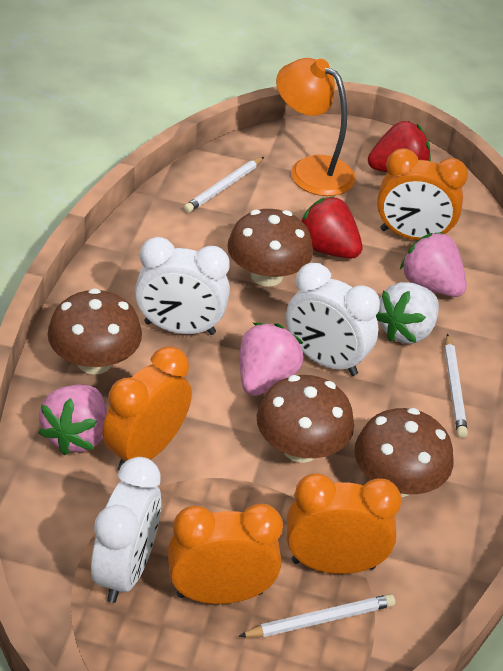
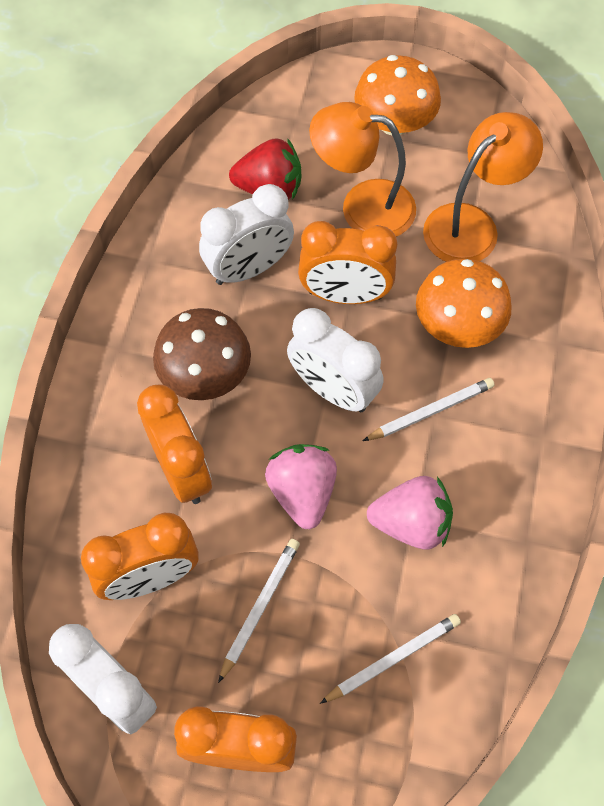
brown mushroom: [48,288,142,375] [227,209,313,286] [257,375,354,463] [354,408,453,497] = 4 -> [153,308,251,400] = 1
orange lamp: [276,58,355,196] = 1 -> [309,102,416,237] [423,112,543,262] = 2
orange mushroom: none = 0 -> [354,55,441,135] [416,259,512,348] = 2
pink strawberry: [38,384,107,455] [240,323,304,396] [400,232,467,297] = 3 -> [265,444,337,529] [367,476,453,550] = 2
red strawberry: [301,196,363,258] [368,121,431,173] = 2 -> [229,138,301,200] = 1
white strawberry: [376,282,439,344] = 1 -> none = 0

